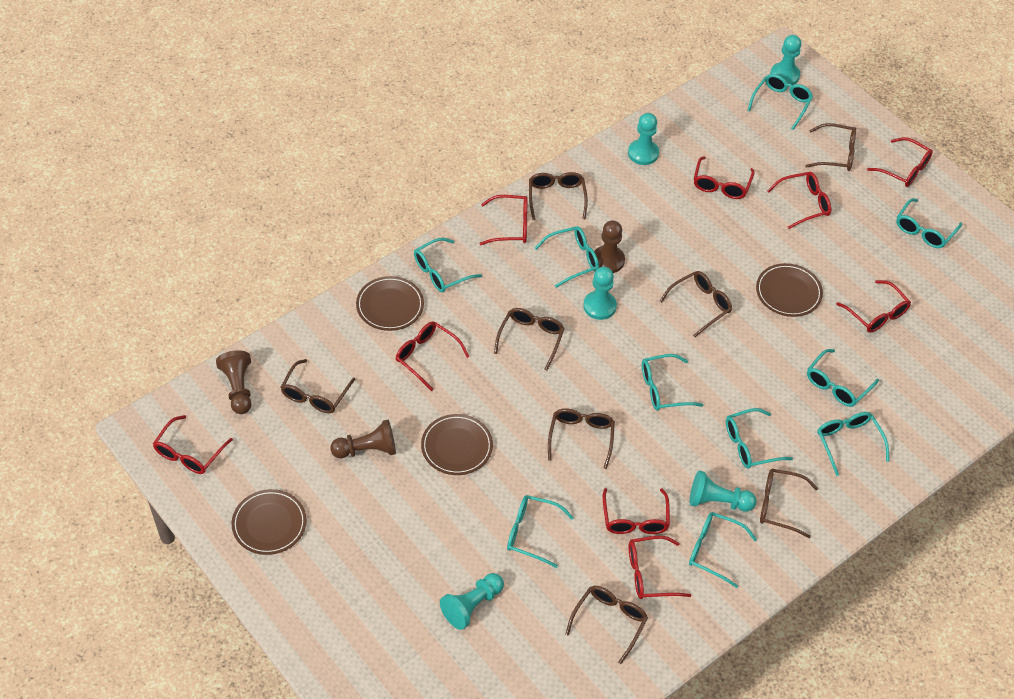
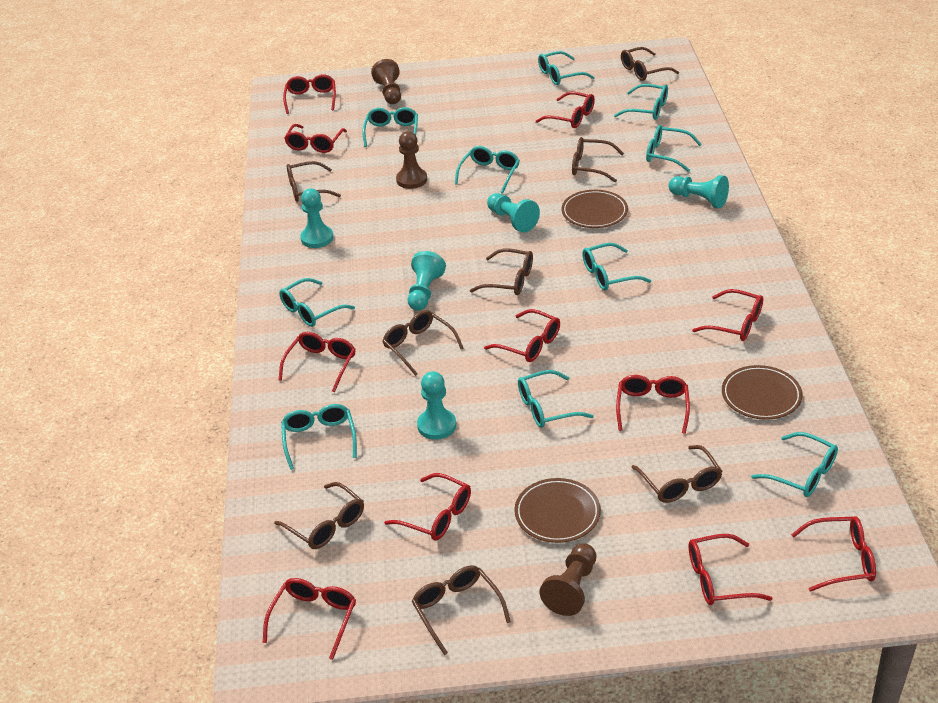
brown plate: [231,489,307,555] [356,276,424,331] [421,414,493,475] [756,263,823,317] = 4 -> [514,478,601,543] [562,190,628,228] [722,365,803,420] = 3
red glasses: [153,415,233,474] [396,322,470,391] [480,195,528,245] [602,488,670,534] [629,536,691,599] [694,156,755,199] [767,172,831,229] [836,280,911,333] [867,137,933,187] = 9 -> [263,578,356,660] [279,332,356,393] [283,74,336,114] [284,124,347,153] [384,473,471,540] [484,309,560,362] [536,92,595,128] [616,375,690,434] [689,534,773,605] [692,289,763,341] [791,516,876,592] = 11

